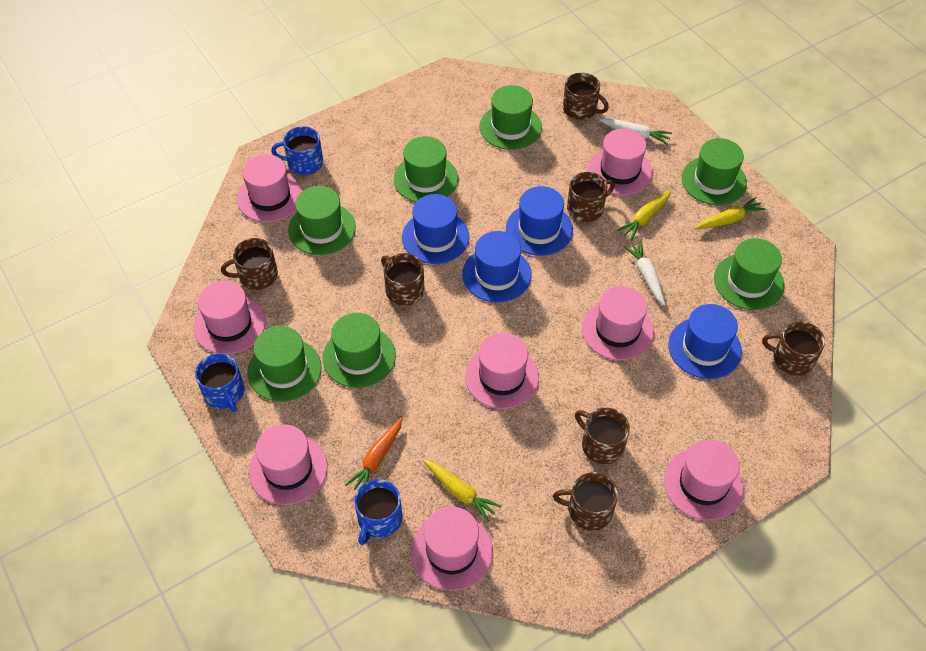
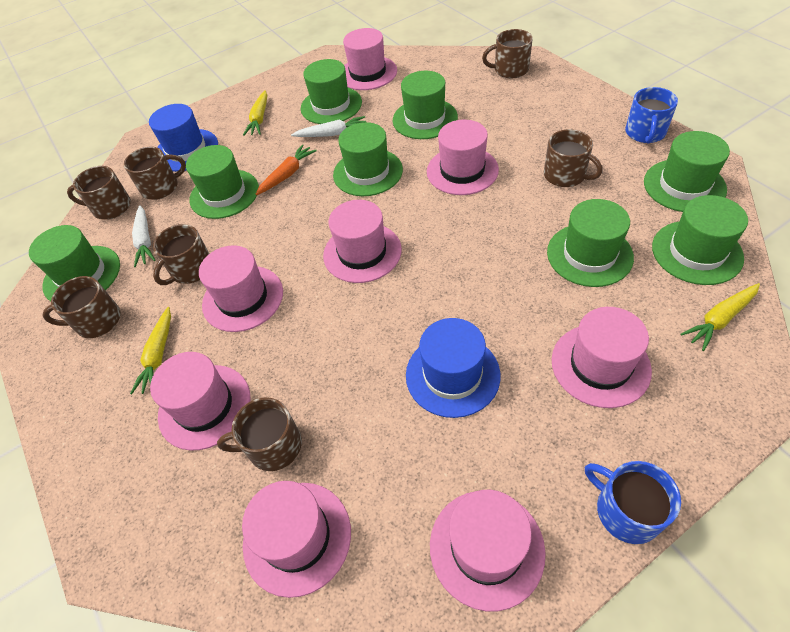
blue hat: [402,194,470,264] [462,231,532,303] [506,186,573,256] [668,304,742,379] = 4 -> [149,104,218,172] [406,318,500,418] = 2
blue mug: [195,353,245,412] [271,126,323,175] [354,479,402,545] = 3 -> [585,461,681,544] [625,87,678,143] = 2
green hat: [247,326,322,402] [288,186,356,255] [323,313,396,388] [394,136,458,202] [480,85,542,150] [682,138,747,205] [714,238,784,310] = 7 -> [29,225,120,301] [186,145,259,219] [301,59,362,124] [333,122,403,196] [393,71,458,139] [547,199,634,287] [644,131,730,212] [652,195,748,285] = 8

